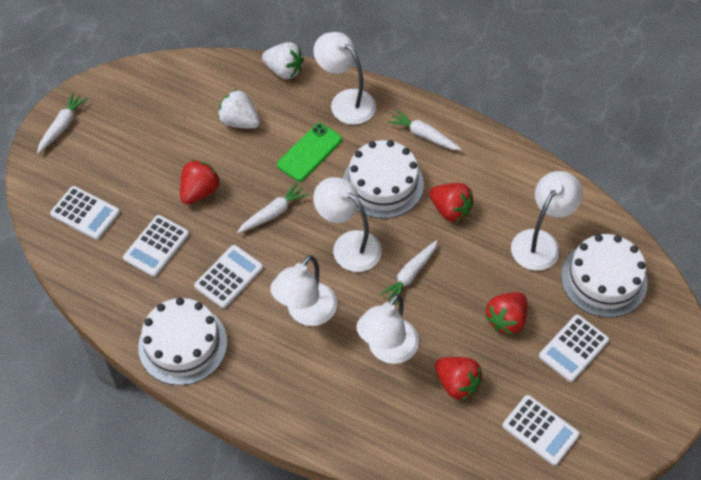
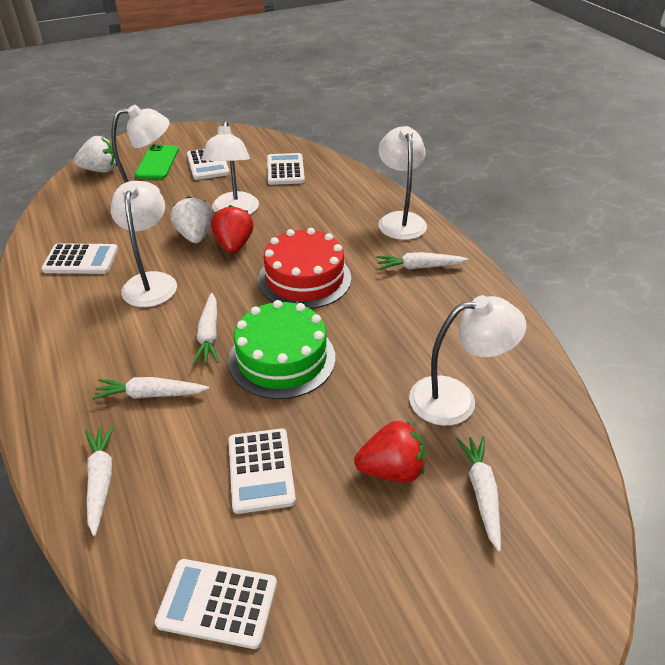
green cake: none = 0 -> [228,300,335,399] = 1
red cake: none = 0 -> [258,228,351,309] = 1
red strawberry: [180,160,220,205] [429,183,474,222] [435,357,483,401] [485,292,527,335] = 4 -> [211,205,254,254] [354,421,425,482] = 2
white cake: [138,298,227,385] [343,140,424,219] [561,234,648,318] = 3 -> none = 0
white carrot: [37,92,88,154] [237,182,309,233] [380,240,438,305] [388,110,461,150] = 4 -> [85,425,115,536] [92,377,209,400] [192,293,219,364] [376,252,469,270] [456,436,501,552] = 5

